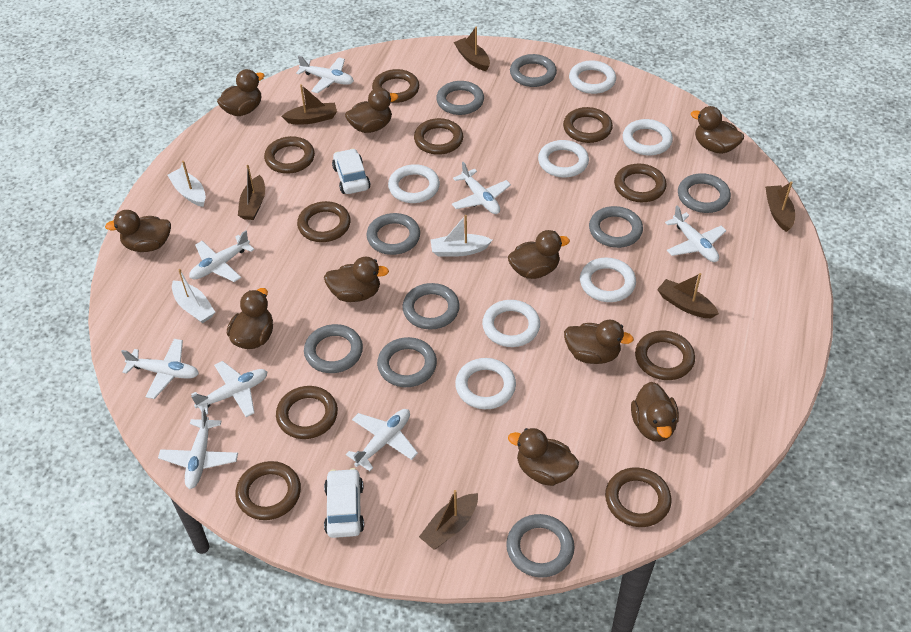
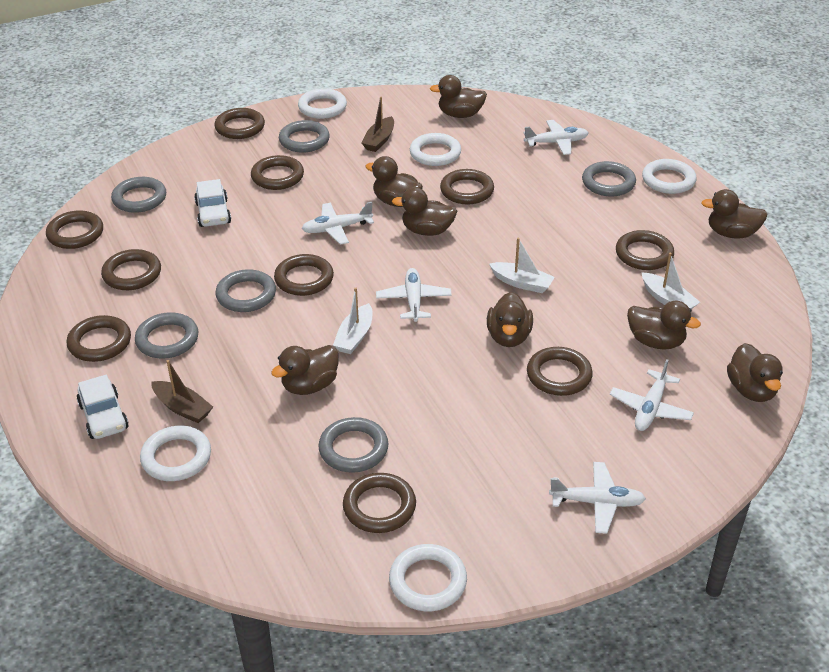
brown boat: [238,165,265,220] [282,84,337,124] [419,490,478,550] [454,27,490,71] [657,273,719,318] [765,181,795,232] = 6 -> [151,360,213,423] [362,97,394,152] = 2
brown duck: [105,210,171,252] [217,69,265,116] [227,288,273,349] [324,257,389,302] [345,88,398,133] [508,230,570,279] [508,428,579,486] [564,320,634,364] [631,382,679,442] [691,106,744,154] = 10 -> [271,345,339,395] [365,156,423,207] [392,187,457,236] [430,75,487,118] [487,292,533,347] [627,301,701,350] [701,189,768,238] [727,343,783,402] = 8
grey ring: [304,324,363,373] [367,213,420,255] [377,337,437,387] [402,283,460,330] [436,81,484,115] [506,514,574,578] [510,54,557,87] [589,206,643,248] [678,173,731,213] = 9 -> [111,177,166,213] [135,312,198,359] [216,269,276,312] [279,120,330,153] [318,417,389,473] [582,161,636,196] = 6
white plane: [121,339,199,399] [158,408,238,489] [189,230,255,282] [191,361,268,417] [296,55,354,93] [346,409,418,471] [452,162,511,214] [665,206,726,262] = 8 -> [302,202,374,245] [376,268,452,322] [523,120,589,155] [549,462,646,534] [610,360,694,431] = 5
white ring: [388,164,440,203] [455,358,516,409] [482,300,540,347] [538,140,589,178] [569,60,616,94] [580,258,636,302] [623,119,673,155] = 7 -> [140,426,211,481] [298,88,347,119] [389,544,467,611] [410,133,461,166] [642,159,696,194] = 5

